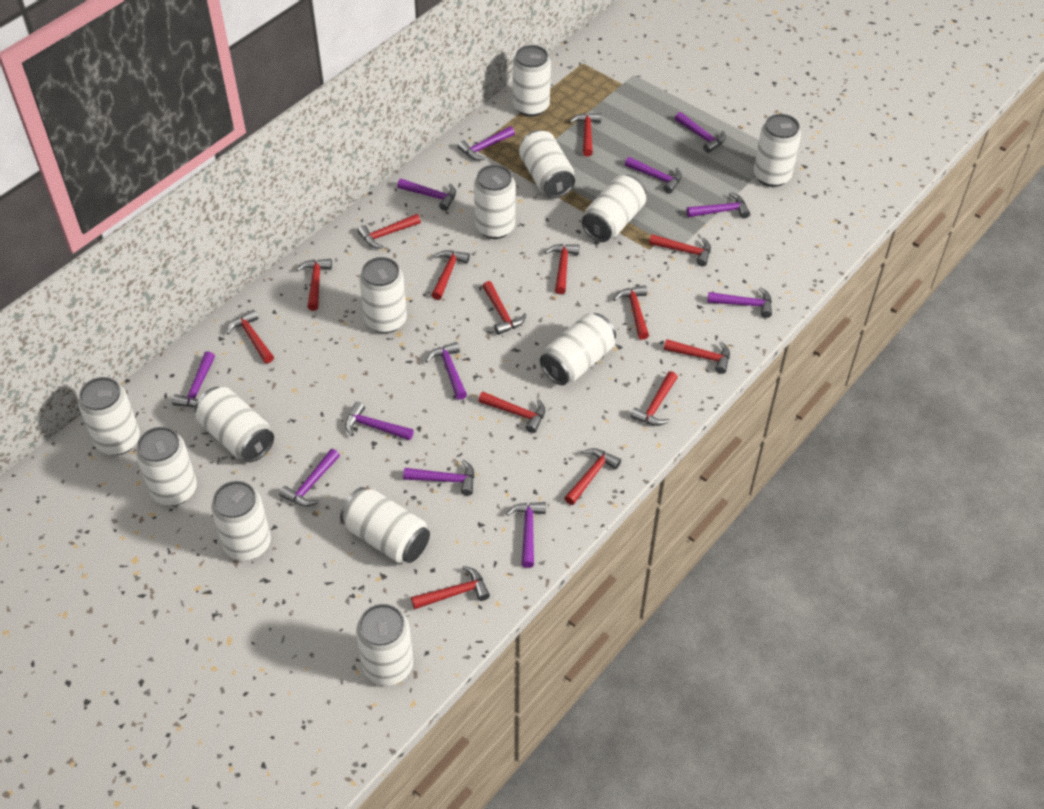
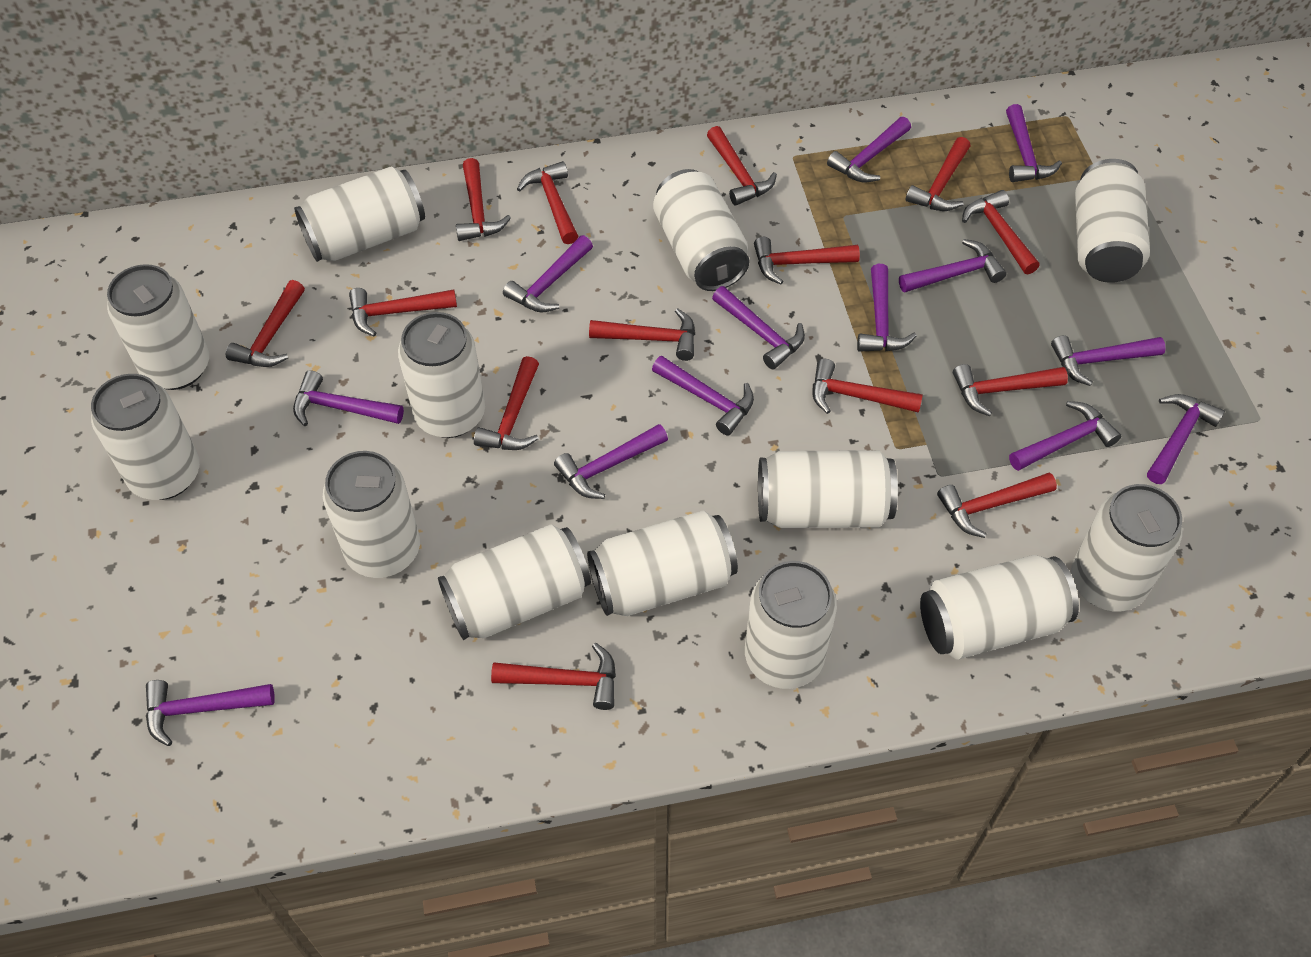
purple hammer: [172,351,215,407] [279,449,340,507] [345,402,414,440] [397,179,456,211] [403,459,474,496] [426,342,467,400] [458,126,515,160] [506,502,546,568] [625,157,682,194] [675,112,726,153] [687,192,750,219] [707,287,772,318] = 12 -> [146,680,275,746] [293,370,404,426] [503,235,593,312] [554,424,668,499] [652,356,754,436] [712,286,805,369] [827,117,911,182] [857,264,917,352] [899,239,1006,293] [1006,104,1062,182] [1009,401,1121,471] [1051,335,1166,386] [1147,394,1225,484] = 13

